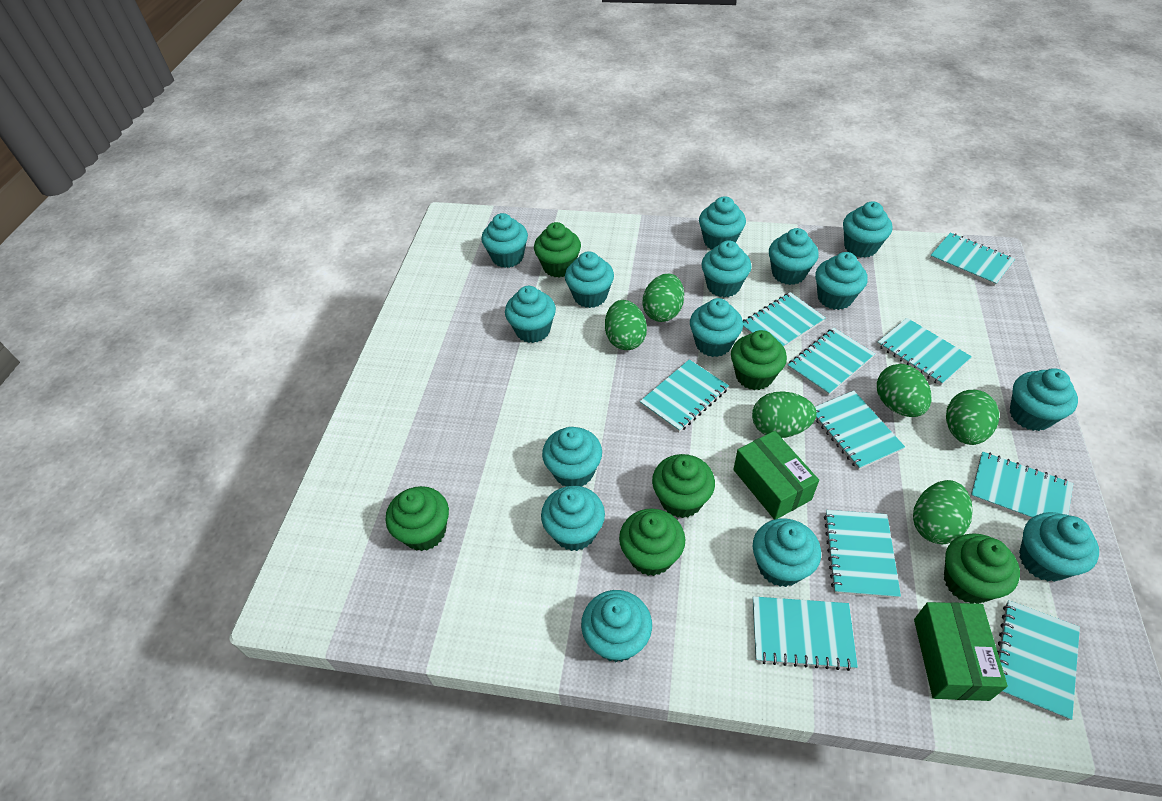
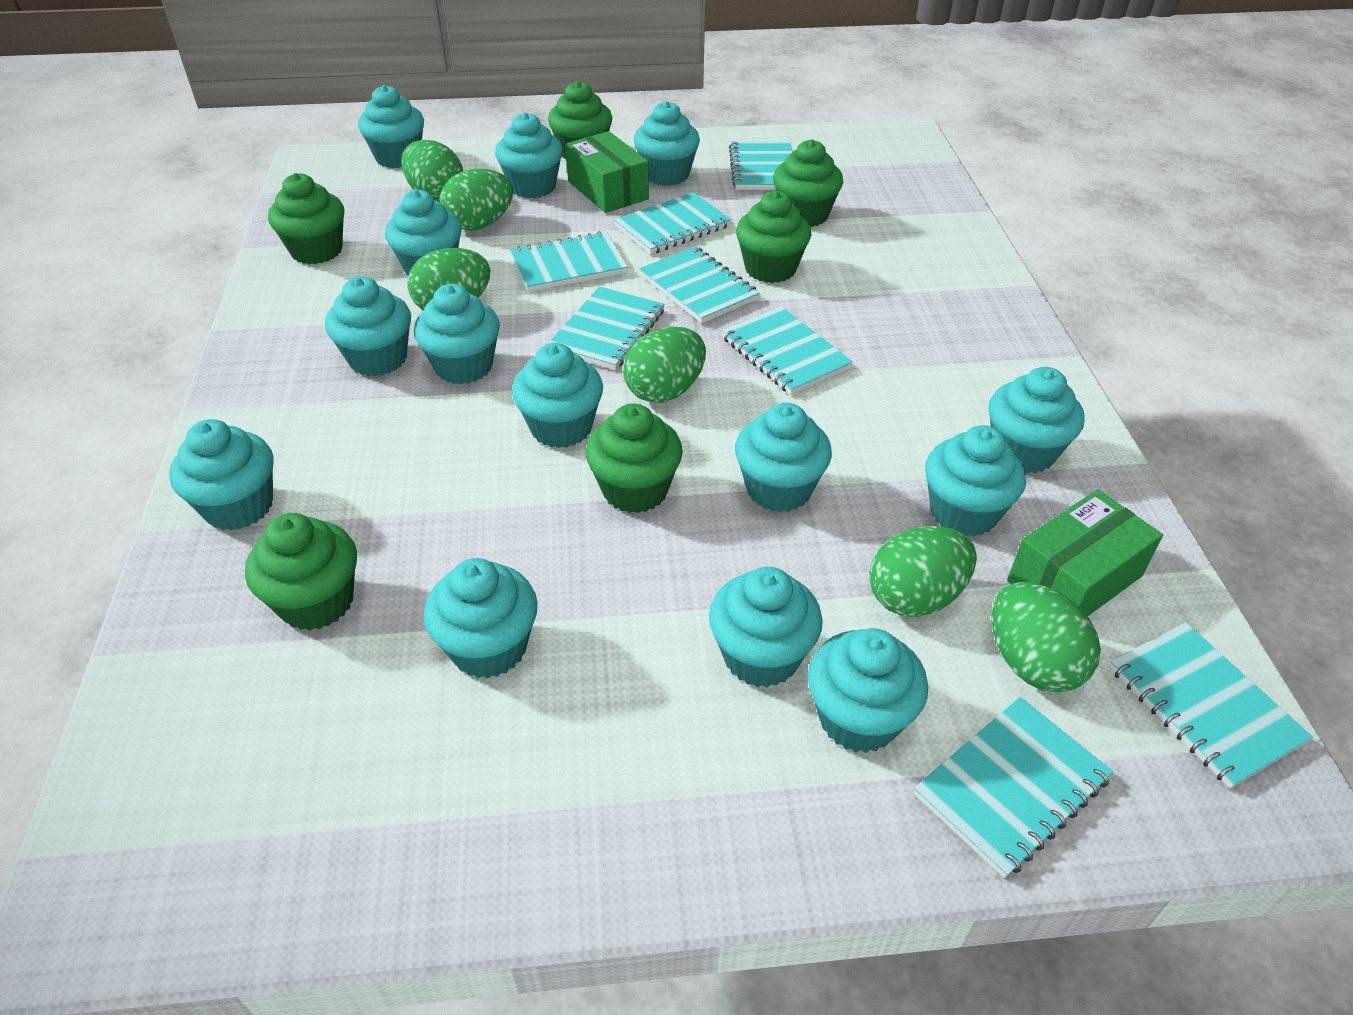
turquoise cupcake: [481,213,528,268] [505,286,556,343] [541,486,605,551] [542,427,602,487] [565,251,614,308] [581,590,652,662] [690,298,743,357] [699,196,746,249] [702,241,751,297] [752,518,821,587] [769,228,819,285] [815,252,868,310] [843,201,892,258] [1010,368,1078,431] [1019,512,1099,582] = 15 -> [169,419,273,531] [325,276,411,376] [358,85,424,168] [385,190,462,276] [414,284,500,384] [424,558,538,679] [495,112,563,198] [512,343,603,448] [634,101,700,186] [709,567,823,687] [735,403,832,512] [808,628,928,753] [925,425,1026,536] [989,367,1085,473] = 14
turquoise notebook: [640,359,729,432] [743,292,826,347] [753,596,858,671] [788,328,875,396] [815,391,905,470] [824,510,901,599] [877,318,972,386] [930,233,1015,286] [970,452,1073,520] [997,600,1080,721] = 10 -> [510,231,628,292] [548,286,665,370] [614,192,731,254] [639,246,759,323] [722,306,853,395] [729,141,793,190] [914,697,1113,878] [1109,622,1313,789] = 8

